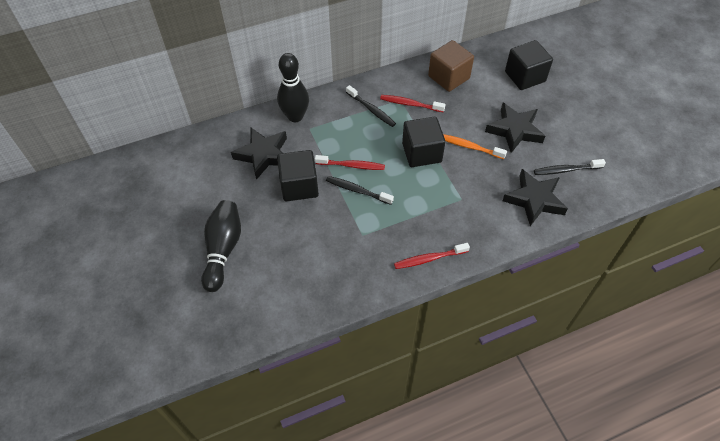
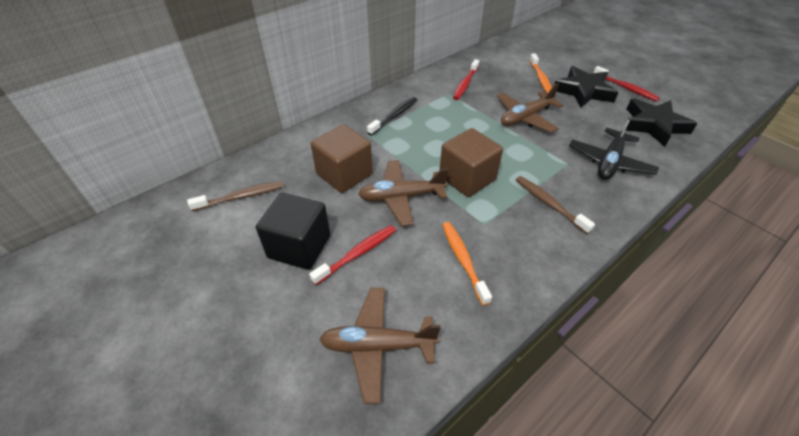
black bowling pin: [201,200,241,292] [277,53,309,122] = 2 -> none = 0
black cube: [277,150,319,201] [402,117,445,167] [505,40,553,90] = 3 -> [256,193,330,270] = 1
black plane: none = 0 -> [569,117,659,180] = 1
black star: [231,128,287,180] [485,103,545,153] [503,169,568,226] = 3 -> [555,66,619,108] [625,98,698,147] = 2
black toothbrush: [326,176,394,205] [346,85,396,127] [534,159,606,175] = 3 -> [367,97,417,136] = 1
brown cube: [428,40,474,92] = 1 -> [311,124,373,193] [440,128,503,197] = 2
brown plane: none = 0 -> [320,288,441,404] [358,160,448,226] [497,83,564,133] = 3
brown toothbrush: none = 0 -> [187,181,284,211] [516,176,595,234] = 2
orange toothbrush: [443,134,507,159] = 1 -> [442,222,492,306] [530,54,552,94] = 2

